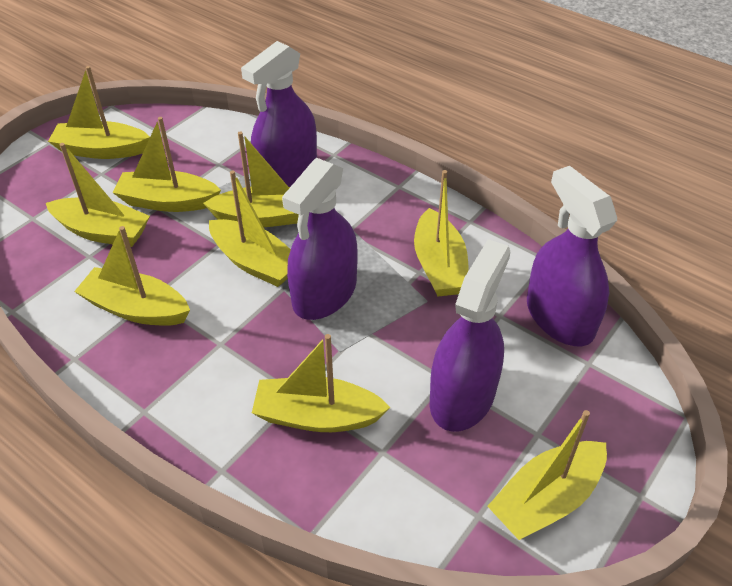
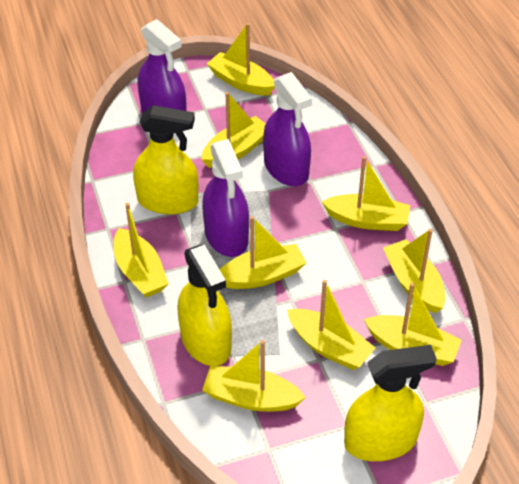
purple spray bottle: [241,41,317,187] [282,158,357,320] [430,239,510,432] [527,166,617,346] = 4 -> [137,19,187,113] [202,139,249,257] [263,72,312,186] = 3
yellow spray bottle: none = 0 -> [133,105,198,214] [178,244,232,366] [344,345,437,461] = 3

